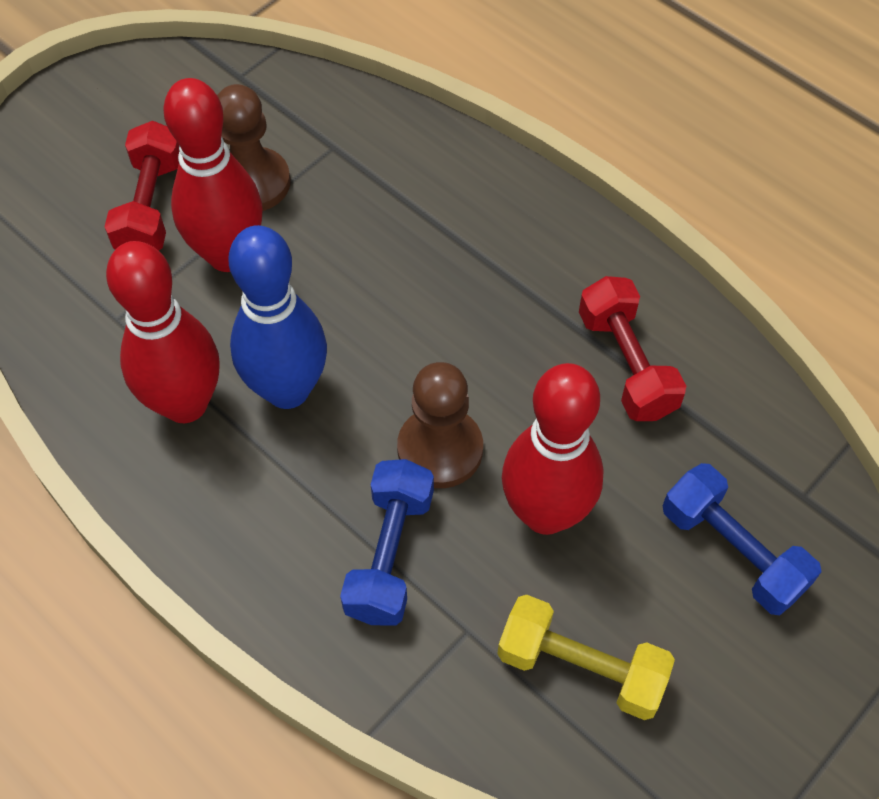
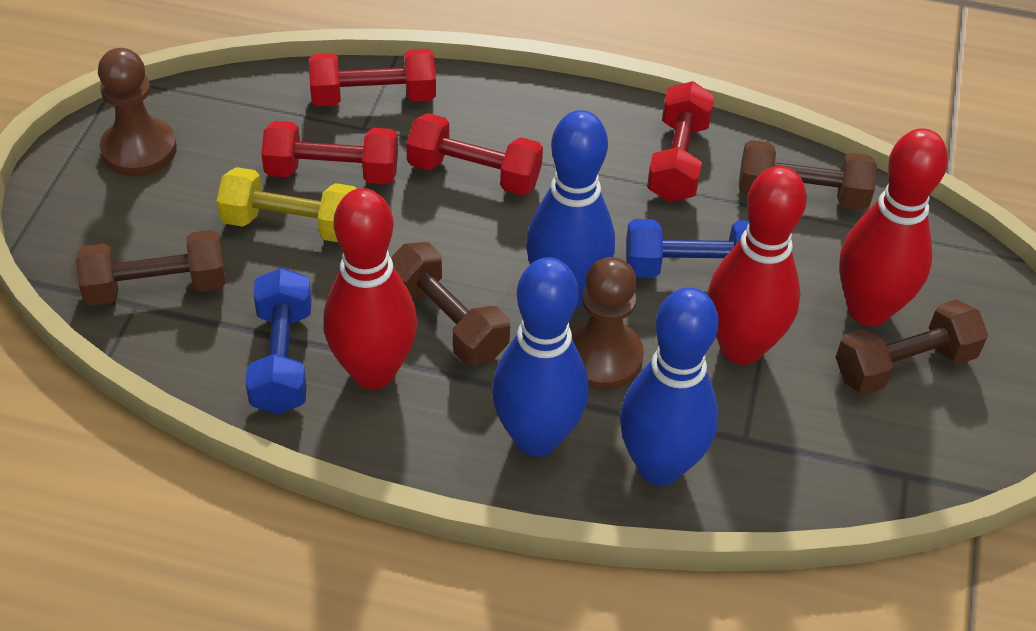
blue bowling pin: [228,225,327,409] = 1 -> [492,257,589,457] [526,110,615,309] [620,287,719,485] = 3
brown dumbbell: none = 0 -> [76,230,226,306] [391,242,510,366] [739,140,877,210] [835,300,988,395] = 4
red dumbbell: [104,121,179,251] [579,276,686,421] = 2 -> [261,121,398,184] [309,49,436,106] [406,113,543,195] [647,81,715,202] = 4

